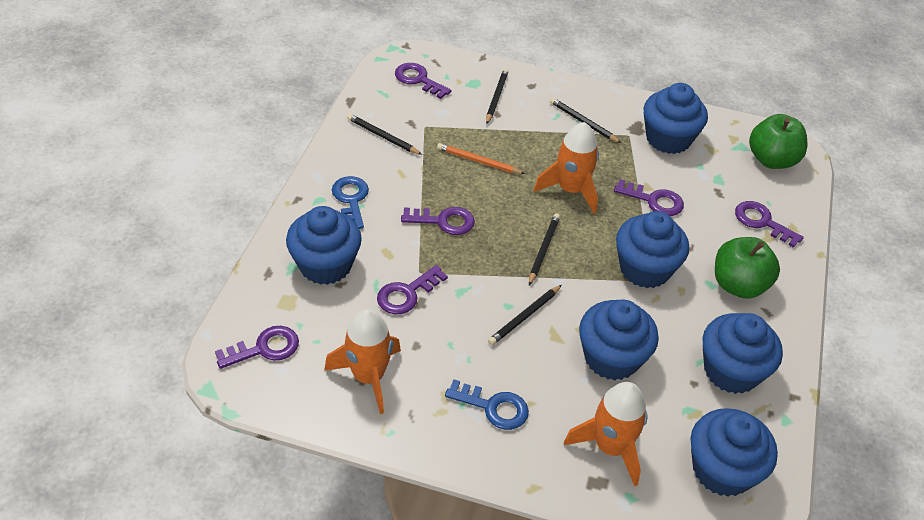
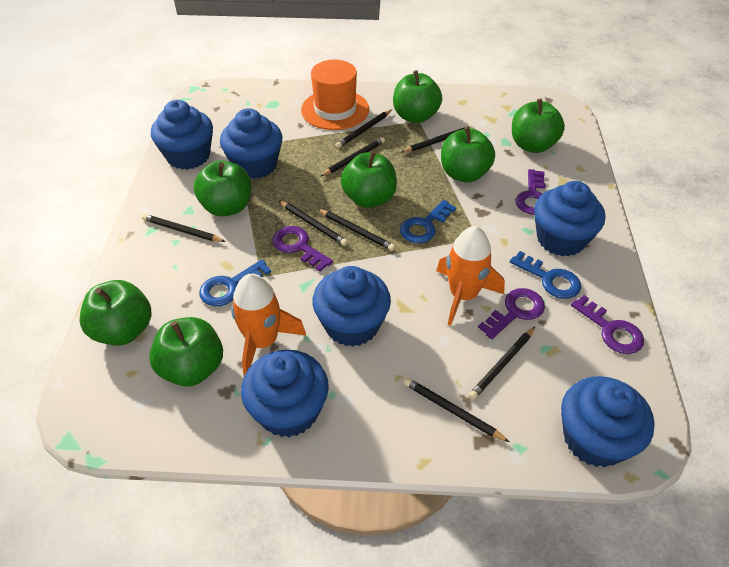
black pencil: [347,114,422,155] [486,68,509,124] [488,285,562,345] [529,213,560,285] [550,97,621,143] = 5 -> [142,214,226,242] [278,200,348,246] [318,209,395,251] [320,137,385,177] [336,110,392,148] [401,126,472,152] [404,378,509,442] [469,327,535,400] = 8
blue key: [332,176,369,229] [445,380,529,430] = 2 -> [199,260,271,306] [400,200,456,243] [510,251,581,299] = 3
green apple: [715,237,780,299] [749,114,807,169] = 2 -> [80,280,152,346] [149,317,223,386] [194,160,252,217] [341,151,397,208] [393,70,442,123] [441,127,495,182] [512,98,565,153] = 7
orange hat: none = 0 -> [301,60,369,130] = 1
orange pencil: [437,143,525,174] = 1 -> none = 0
orange rocket: [324,309,401,414] [534,122,599,214] [564,382,648,486] = 3 -> [231,273,306,376] [436,226,505,326] = 2
purple key: [215,326,299,369] [377,265,448,314] [395,63,451,99] [401,207,475,235] [614,179,684,216] [735,201,804,248] = 6 -> [272,226,333,272] [478,288,545,339] [516,169,545,215] [571,295,644,354] = 4

